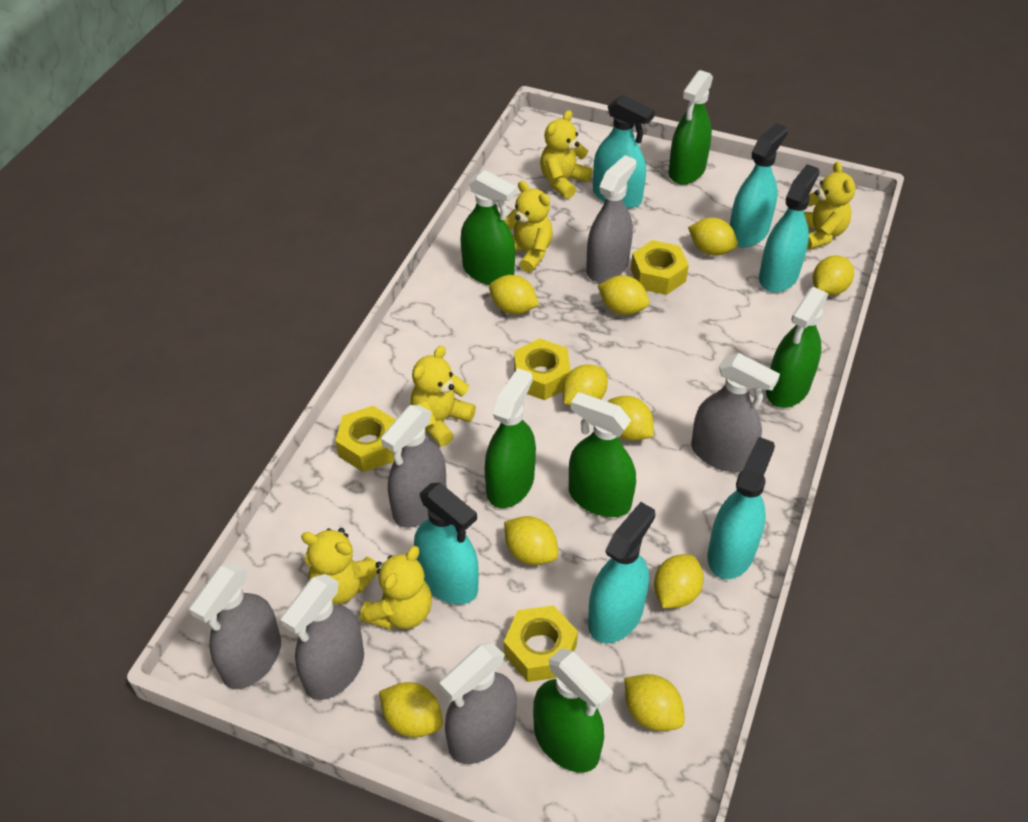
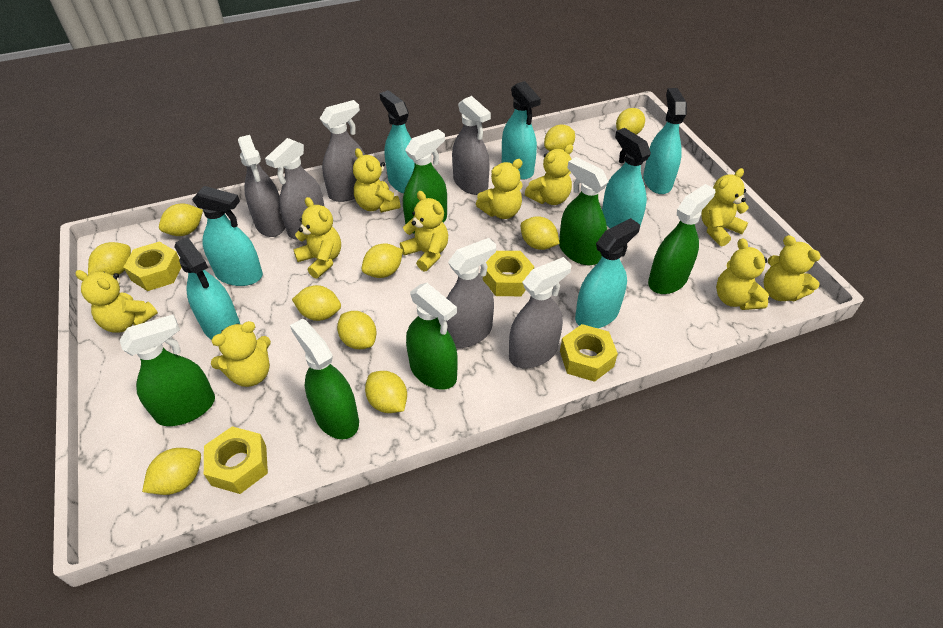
turquoise spray bottle: [414,483,479,605] [588,502,655,643] [593,95,655,209] [707,437,775,579] [730,123,788,248] [759,164,820,293] = 6 -> [174,237,240,340] [192,186,263,286] [380,90,415,194] [502,81,541,179] [575,218,640,328] [602,128,651,228] [643,88,687,194] = 7
yellow teddy bear: [301,528,378,604] [360,546,432,630] [411,346,476,446] [504,181,553,273] [540,110,593,199] [804,162,856,250] = 6 -> [75,270,158,333] [211,321,271,387] [293,197,341,278] [353,148,401,213] [400,191,448,272] [476,159,523,219] [525,144,573,205] [701,168,749,246] [716,238,769,310] [764,235,821,301] = 10

